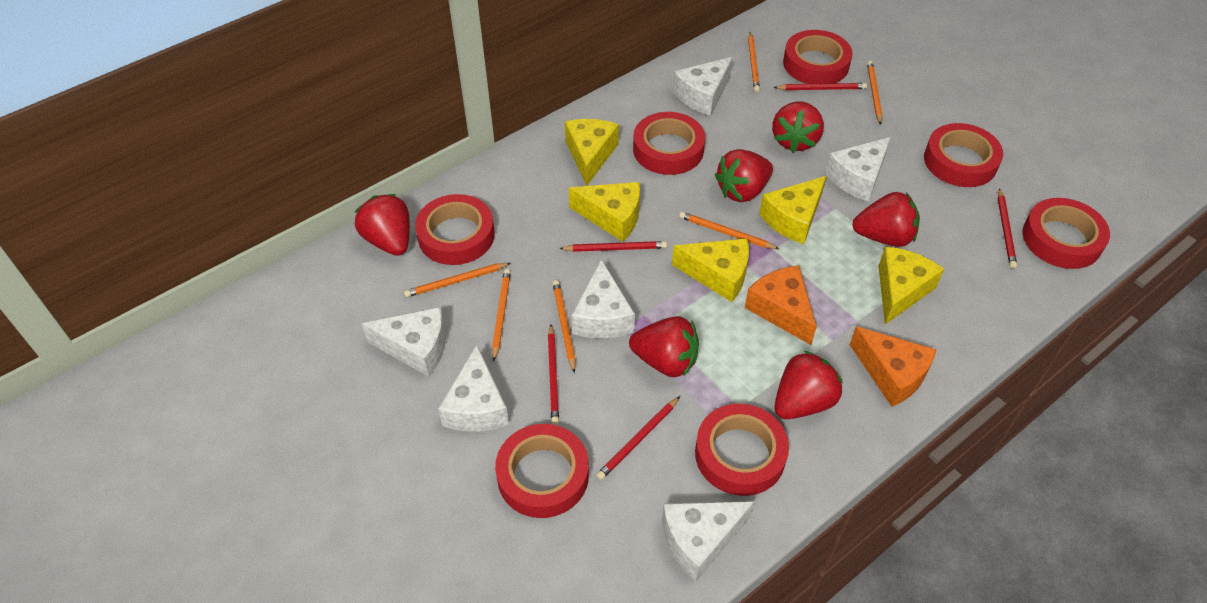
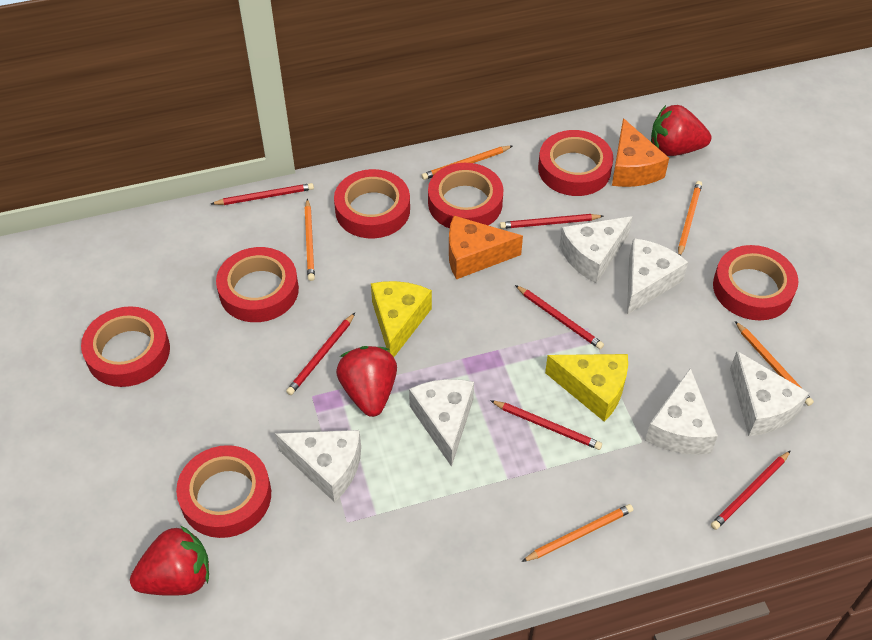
orange pencil: [404,263,511,297] [492,269,511,362] [553,280,576,373] [679,212,779,249] [748,32,760,92] [867,61,883,125] = 6 -> [304,199,315,281] [421,146,512,180] [522,504,633,562] [678,181,702,256] [735,321,814,406] = 5
red pencil: [548,324,559,425] [559,241,667,252] [596,396,680,480] [773,83,867,90] [998,188,1017,268] = 5 -> [211,183,314,205] [286,313,355,395] [490,400,602,450] [500,214,603,229] [515,285,604,349] [711,451,791,530] = 6
red strawberry: [355,194,410,256] [629,316,699,377] [715,149,773,202] [772,101,824,153] [775,350,842,419] [852,192,920,247] = 6 -> [130,525,209,596] [336,346,397,417] [651,105,711,156] = 3
yellow cheese: [565,119,619,186] [569,182,640,242] [672,238,749,302] [759,176,826,244] [879,247,944,324] = 5 -> [371,281,432,357] [545,354,628,422] = 2

